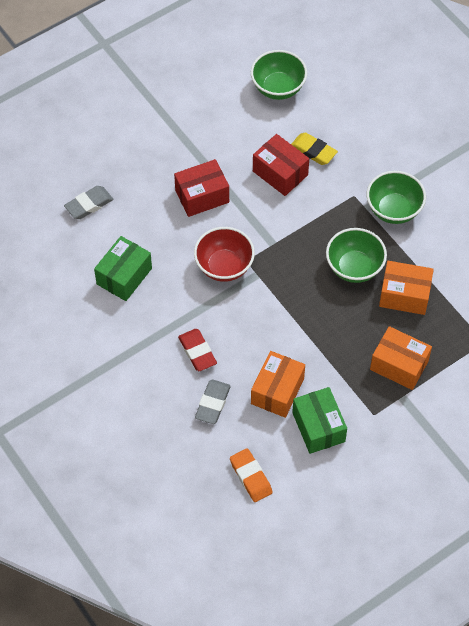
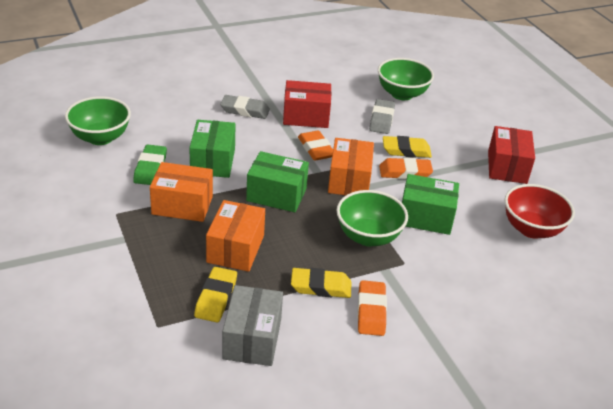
green box: [94,236,152,301] [292,387,347,454] = 2 -> [189,120,236,178] [246,151,309,212] [402,174,459,235] = 3
green eraser: none = 0 -> [133,145,167,185] = 1
grey box: none = 0 -> [222,285,283,366] = 1
orange eraser: [230,448,273,502] = 1 -> [298,131,333,161] [357,280,387,336] [379,157,433,179] = 3
red eraser: [178,329,217,371] = 1 -> none = 0
yellow eraser: [291,133,338,165] = 1 -> [194,267,237,322] [291,268,351,298] [383,136,432,158] = 3

